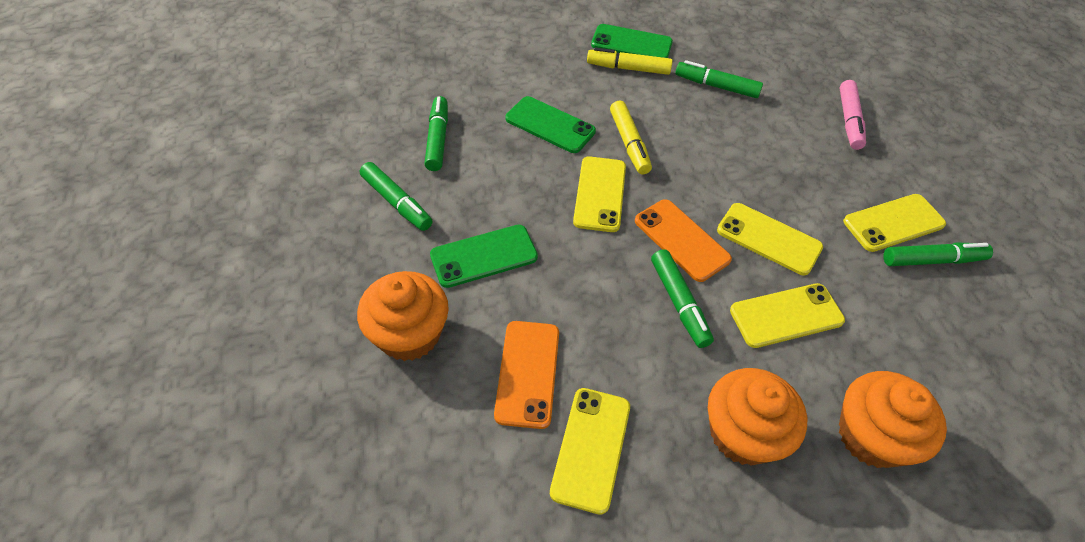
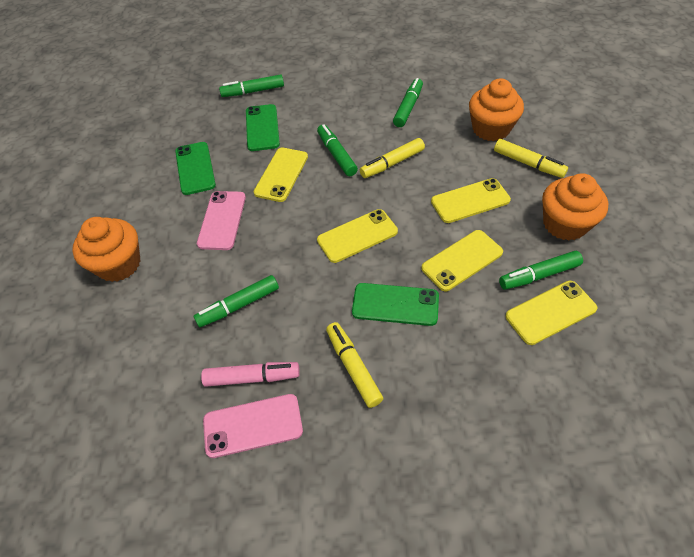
orange phone: [494,321,559,429] [635,199,732,282] = 2 -> none = 0
pink phone: none = 0 -> [197,191,246,250] [203,394,303,458] = 2
yellow marker: [587,48,673,75] [610,101,652,175] = 2 -> [326,322,383,408] [360,138,425,178] [494,139,568,178] = 3

